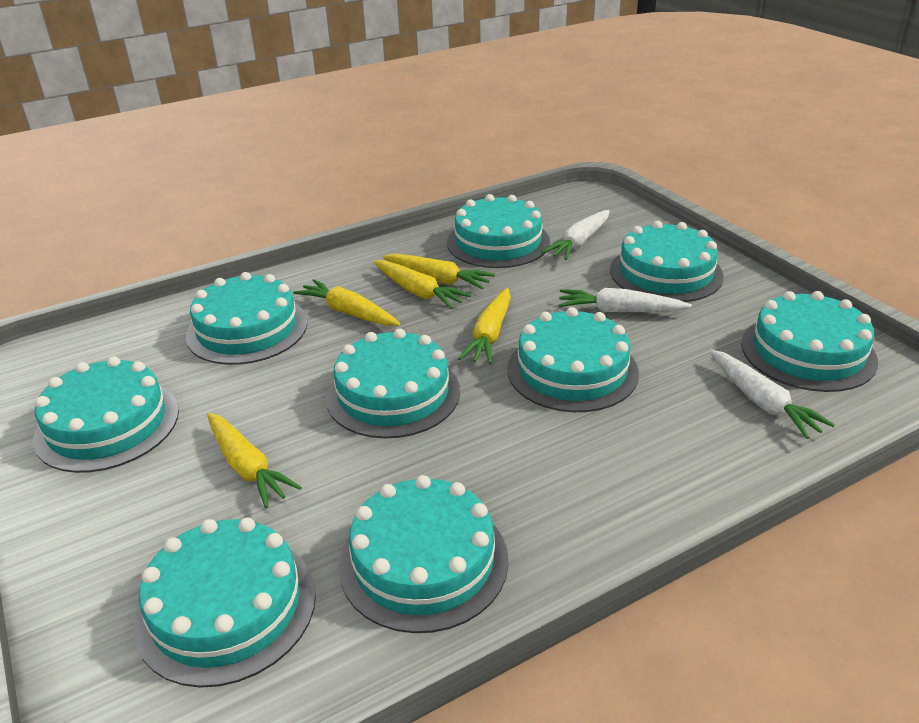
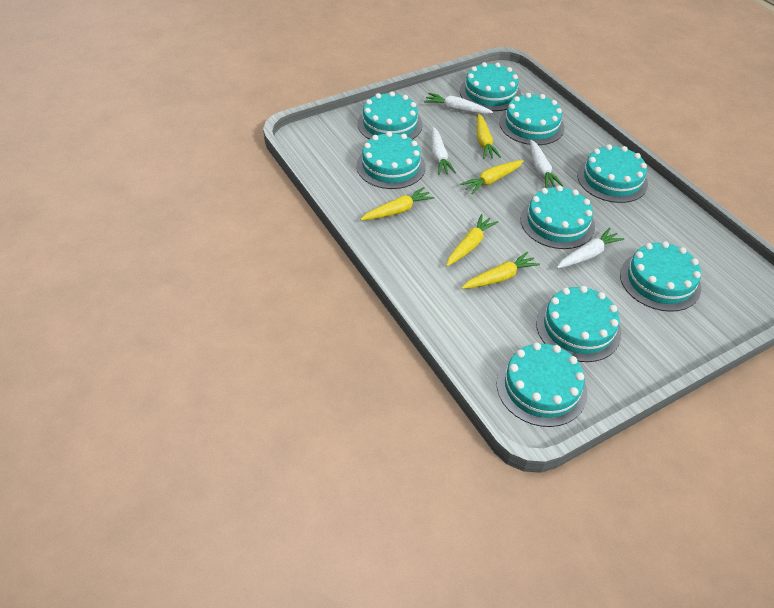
white carrot: [542,210,610,260] [558,288,692,312] [709,350,835,439] = 3 -> [424,93,493,114] [431,127,456,175] [530,140,563,188] [557,228,624,268] = 4

